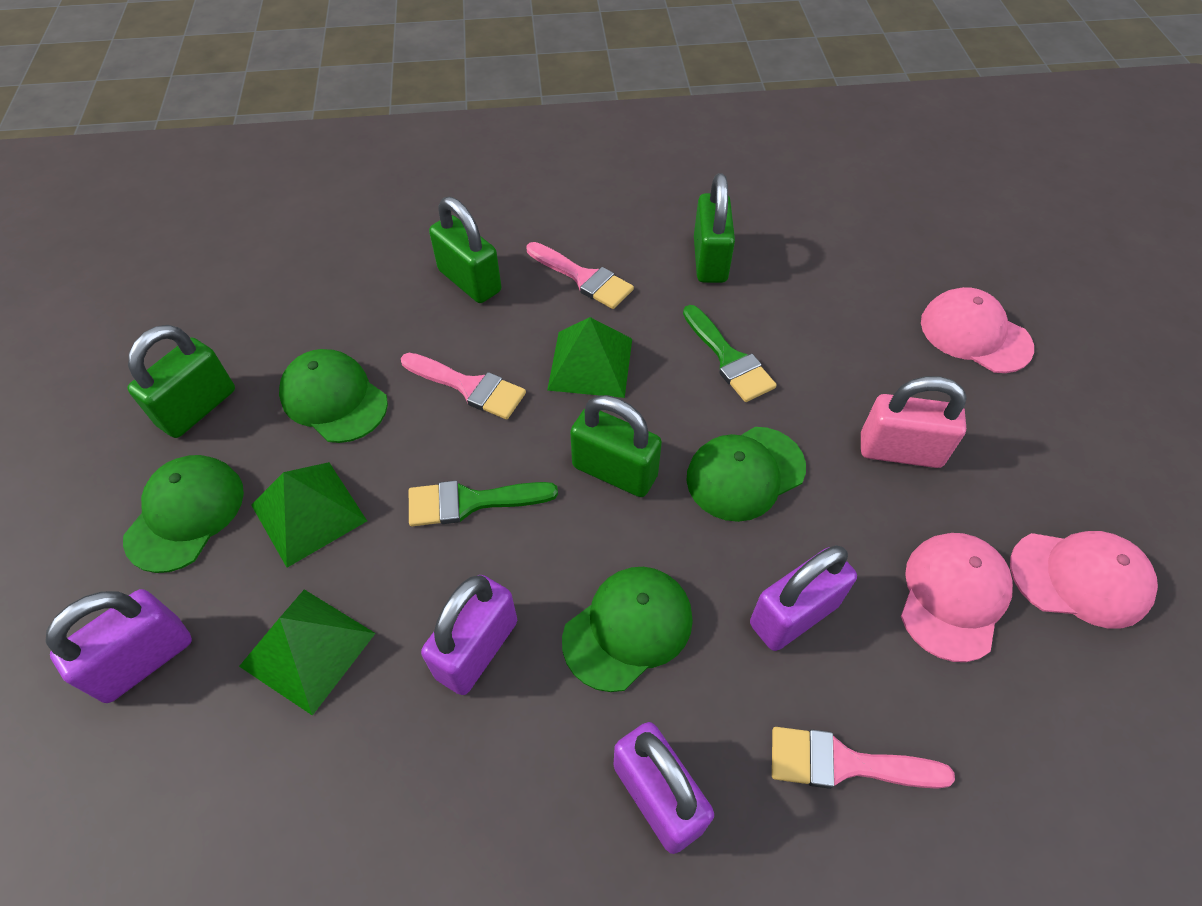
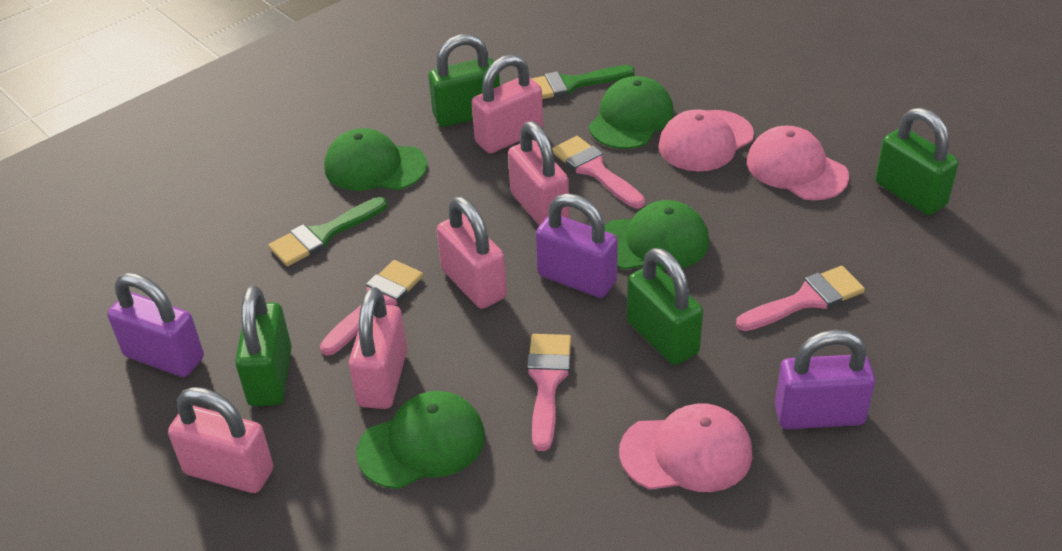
green pyramid: [239,589,376,716] [251,462,367,568] [547,317,632,398] = 3 -> none = 0
pink brush: [401,353,526,419] [527,242,634,309] [772,727,955,789] = 3 -> [320,260,423,356] [527,334,571,451] [552,136,645,208] [736,266,865,331] = 4
pink padlock: [861,376,967,468] = 1 -> [168,387,273,493] [349,287,407,409] [437,197,507,309] [472,54,543,153] [508,121,569,226] = 5
purple padlock: [45,589,192,703] [421,575,517,695] [613,722,714,854] [750,545,857,651] = 4 -> [107,273,204,377] [536,193,618,298] [775,330,875,429] = 3

